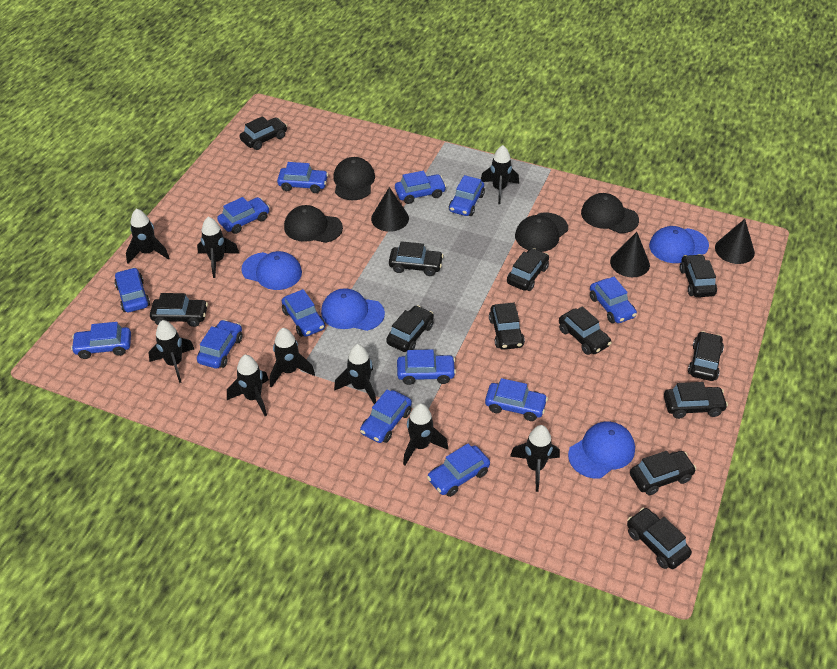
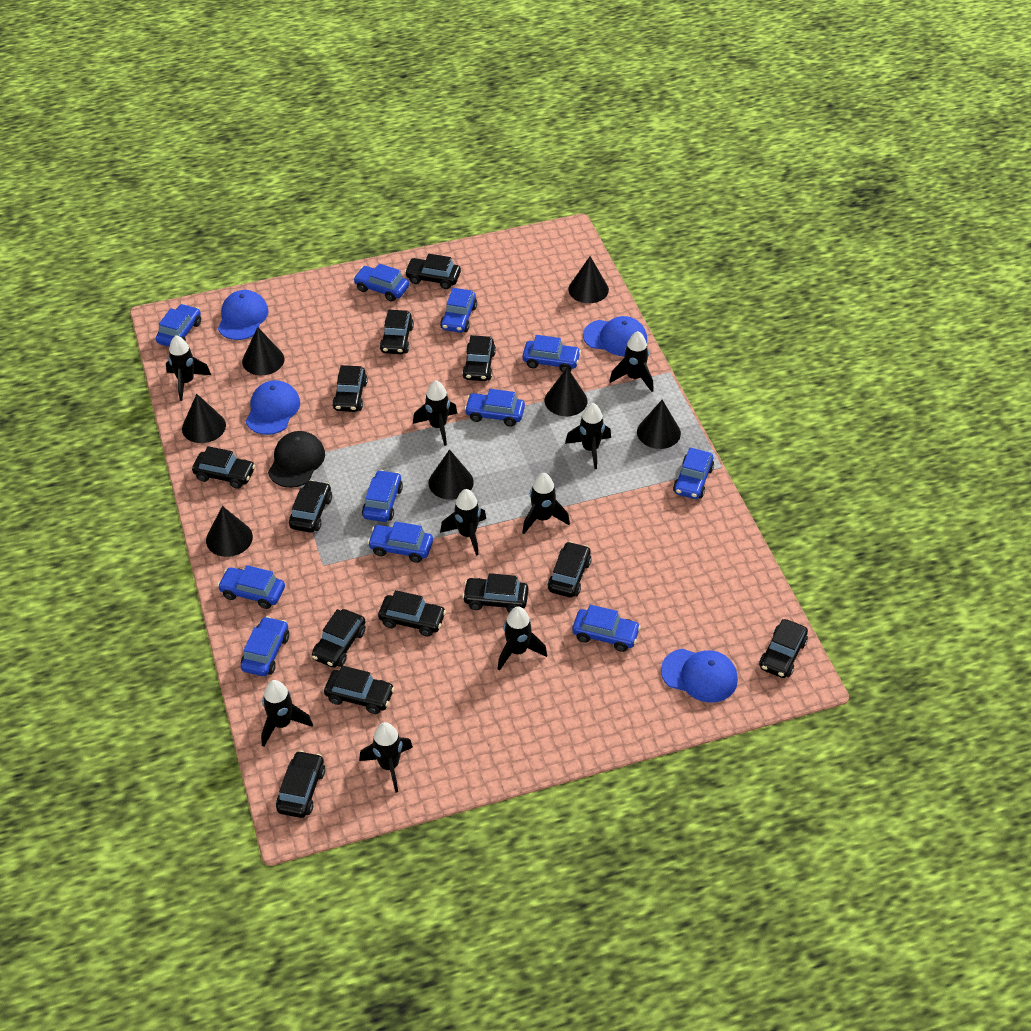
black cap: [284,205,343,243] [333,157,375,200] [515,213,568,252] [581,193,639,233] = 4 -> [268,431,325,488] = 1
black car: [150,293,208,327] [240,116,287,150] [386,305,434,352] [389,241,444,276] [489,303,525,350] [507,248,549,291] [559,306,612,355] [627,508,692,569] [630,451,696,495] [664,382,728,419] [680,254,717,297] [688,331,724,381] = 12 -> [192,446,255,489] [276,750,325,818] [289,480,332,533] [312,609,366,668] [324,666,395,714] [332,365,368,412] [378,590,446,636] [380,310,414,354] [405,254,461,289] [462,335,496,381] [462,573,529,613] [547,541,592,598] [759,619,808,678] = 13
black cone: [371,187,409,232] [610,232,650,277] [715,219,755,264] = 3 -> [182,394,226,443] [206,506,253,557] [242,327,284,375] [429,449,474,500] [544,368,588,416] [568,256,609,303] [637,400,681,449] = 7
blue car: [71,322,131,359] [114,267,150,312] [197,320,243,369] [217,197,270,234] [277,162,328,193] [282,289,325,337] [360,390,412,443] [395,171,446,204] [397,349,456,385] [427,444,490,497] [449,175,485,216] [485,378,548,421] [590,277,637,323] = 13 -> [156,304,201,347] [217,565,285,609] [241,616,289,676] [353,263,409,301] [362,470,403,522] [367,521,433,563] [440,288,477,333] [464,389,525,426] [522,335,581,372] [572,605,641,652] [673,448,714,499] = 11

